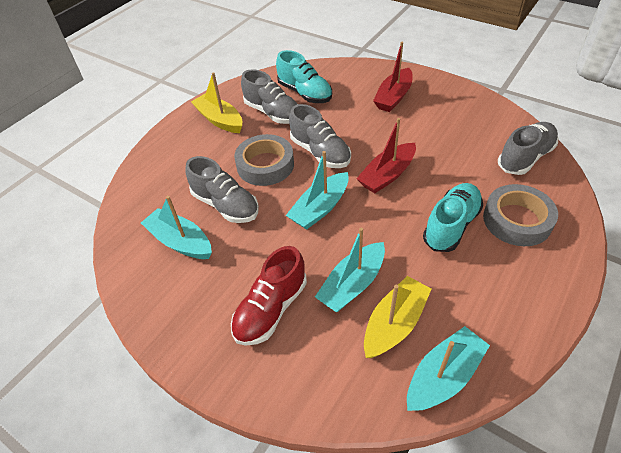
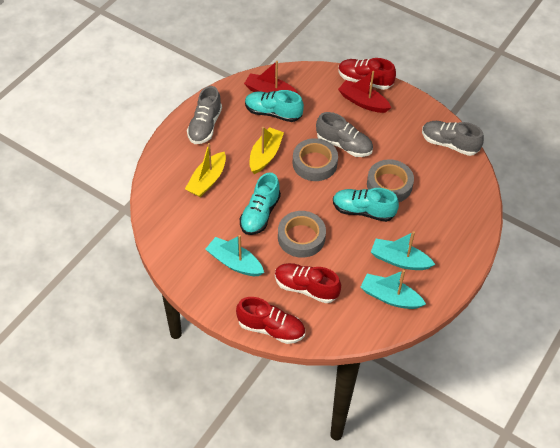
grey shoe: [185,156,259,223] [241,69,297,124] [289,104,351,168] [498,122,558,175] = 4 -> [187,86,222,144] [316,112,373,157] [422,121,484,156] = 3
grey tape: [234,134,294,186] [483,184,558,246] = 2 -> [278,211,326,258] [293,138,338,181] [367,159,414,202] = 3
red shoe: [231,246,307,346] = 1 -> [236,297,305,344] [275,263,341,303] [338,58,396,90] = 3
turquoise boat: [141,196,212,259] [286,151,349,230] [315,228,385,312] [407,326,490,411] = 4 -> [206,235,264,276] [360,270,426,309] [371,231,435,270] = 3
turquoise shoe: [276,50,332,103] [423,183,483,252] = 2 -> [240,172,281,235] [245,90,304,122] [333,188,399,222] = 3

